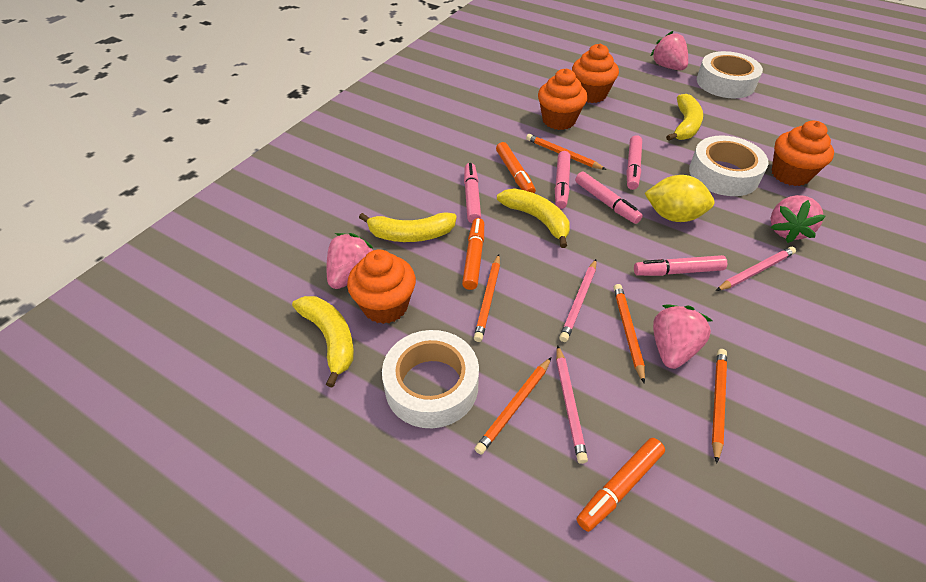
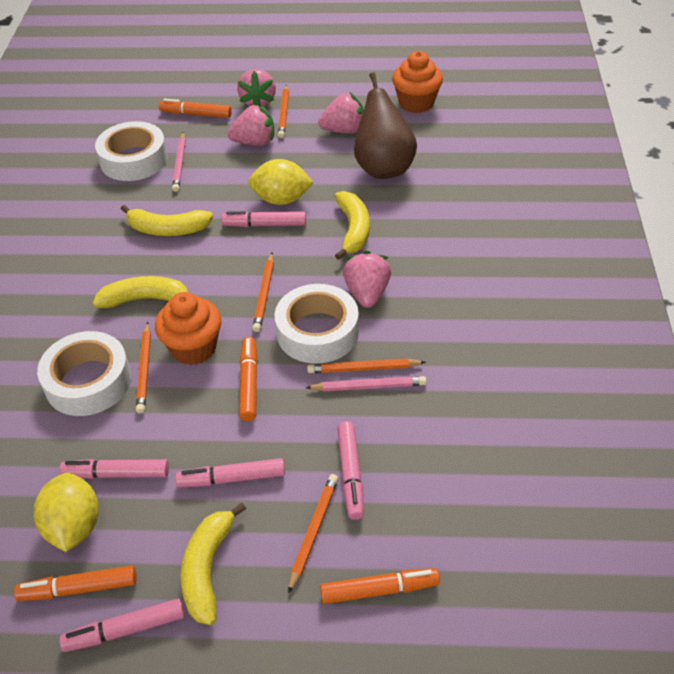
brown pear: none = 0 -> [354,72,417,179] = 1
orange cupcake: [347,250,416,324] [538,68,587,130] [572,43,619,103] [771,121,834,186] = 4 -> [155,292,221,365] [392,51,443,113] = 2
orange marker: [462,218,484,290] [496,142,536,193] [577,438,665,532] = 3 -> [14,565,137,601] [159,99,232,118] [239,337,258,421] [320,568,440,604] = 4
pink pencil: [556,345,588,464] [559,259,597,342] [716,247,796,291] = 3 -> [172,132,186,192] [306,376,427,391] = 2
yellow lemon: [645,175,715,222] = 1 -> [34,473,99,552] [248,159,314,205] = 2

